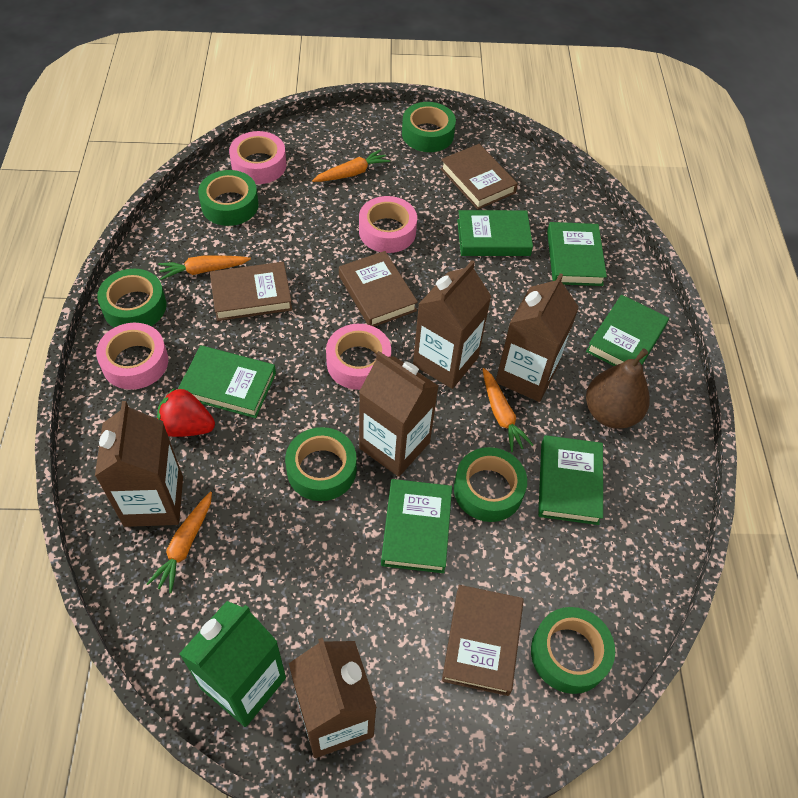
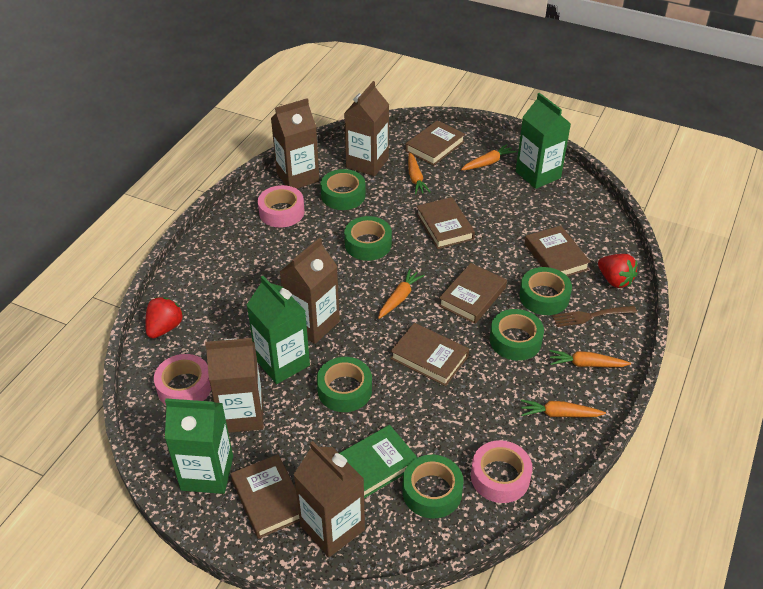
brown book: [210,262,292,321] [339,251,418,327] [440,144,518,210] [442,585,524,696] = 4 -> [231,454,300,539] [390,323,469,386] [405,120,465,166] [416,197,475,249] [439,263,507,324] [525,225,591,277] = 6
brown fork: none = 0 -> [552,306,637,327] = 1
brown pear: [586,348,650,429] = 1 -> none = 0
green book: [178,345,276,418] [381,479,452,573] [457,210,533,256] [538,435,603,525] [547,222,607,286] [586,295,669,366] = 6 -> [339,425,418,498] = 1
green carton: [179,601,286,727] = 1 -> [165,398,233,494] [247,276,310,384] [516,93,571,189] = 3
orange carrot: [147,492,212,593] [158,255,251,280] [312,149,390,182] [483,368,533,452] = 4 -> [378,269,425,319] [408,152,431,194] [461,144,517,170] [521,400,606,417] [550,350,631,367] = 5
pink tape: [96,323,168,390] [229,131,287,184] [326,324,391,390] [359,196,417,253] = 4 -> [154,354,211,405] [258,185,305,228] [471,440,532,503] = 3
red strawberry: [157,388,215,437] = 1 -> [145,297,184,338] [598,254,637,288] = 2

